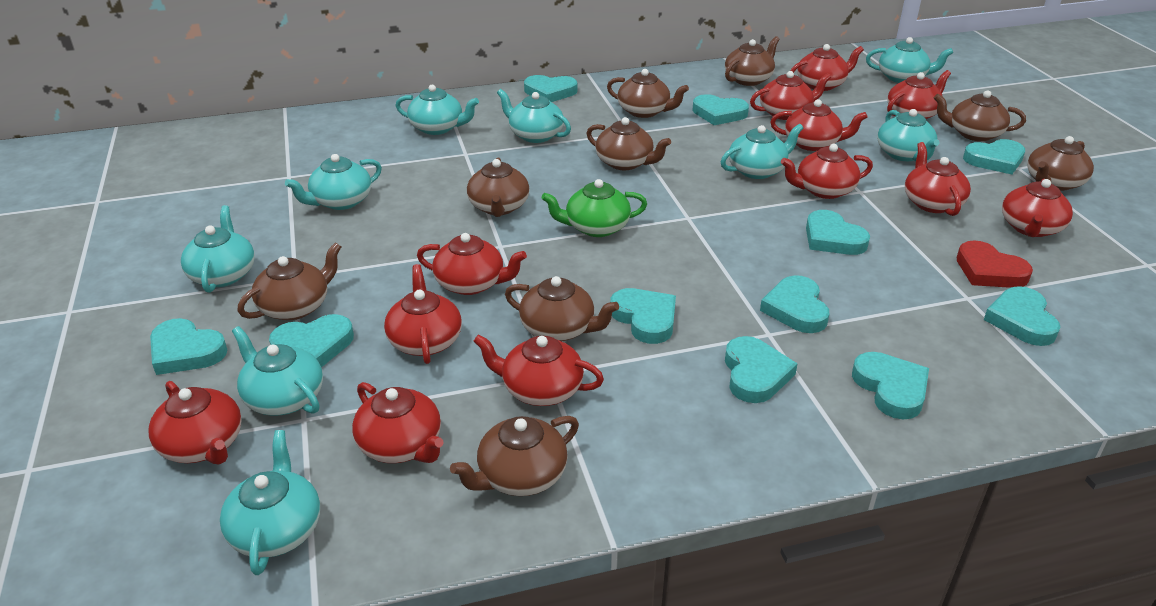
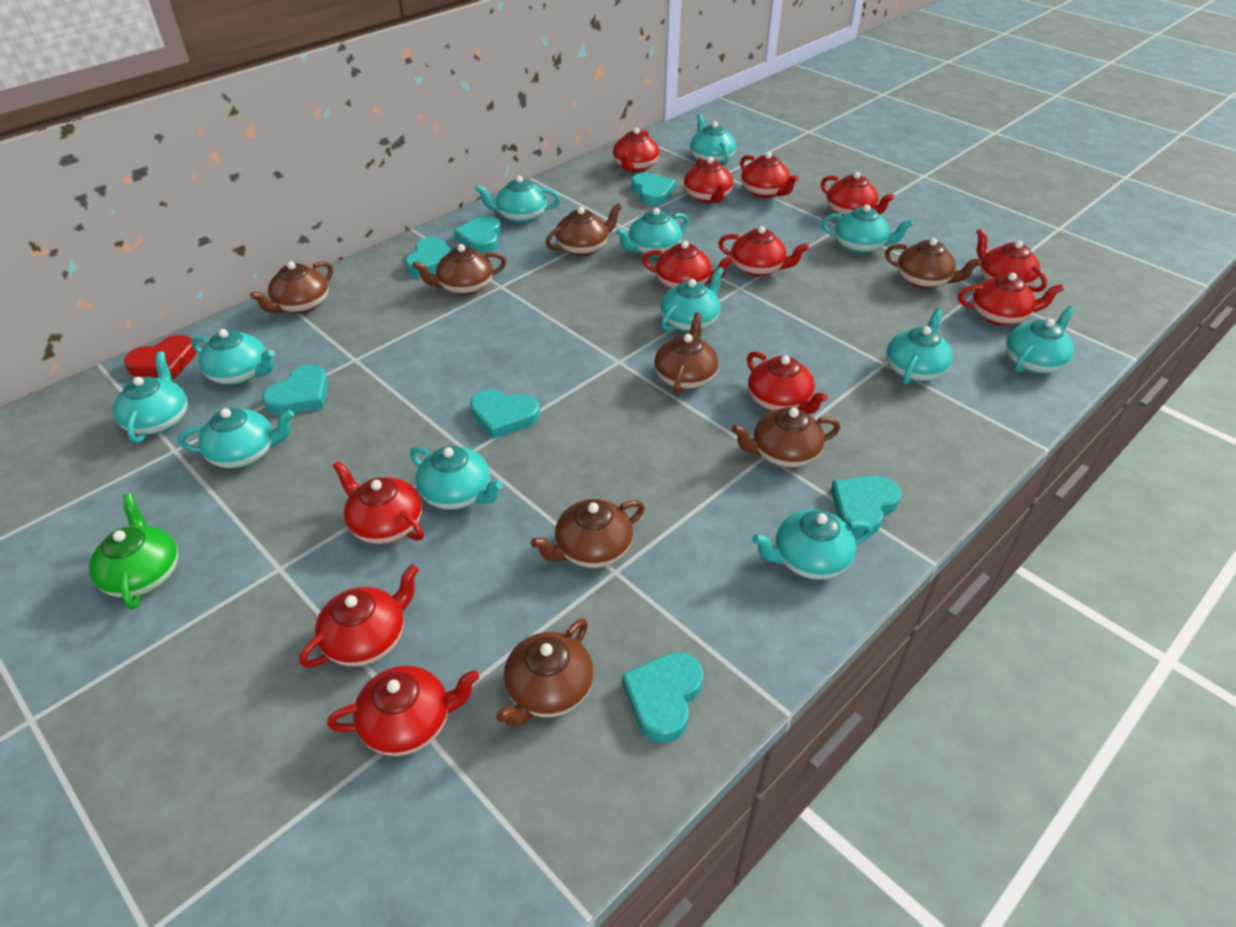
brown teapot: [238,242,341,320] [450,416,579,496] [467,157,529,217] [505,276,619,341] [587,117,671,170] [607,69,689,118] [725,36,780,86] [934,90,1026,141] [1027,136,1094,191] = 9 -> [250,261,333,314] [412,244,506,295] [496,618,594,727] [531,499,645,568] [545,203,622,256] [654,313,719,395] [732,407,840,468] [885,238,981,289] = 8
turquoise heart: [150,318,227,375] [269,314,354,367] [524,75,577,102] [610,288,676,344] [693,94,749,125] [725,336,798,403] [760,275,829,333] [806,210,870,255] [852,352,929,419] [963,139,1025,174] [984,286,1061,346] = 11 -> [262,365,328,415] [405,237,451,277] [454,216,501,254] [470,390,540,439] [622,652,703,743] [631,172,676,206] [831,476,902,536] = 7
turquoise teapot: [181,205,255,293] [220,430,320,575] [232,326,323,416] [285,154,382,210] [395,85,479,135] [497,89,571,143] [721,124,803,179] [866,37,953,83] [877,109,940,161] = 9 -> [113,351,187,443] [178,408,294,468] [192,329,275,385] [410,446,503,510] [475,176,560,223] [616,208,689,257] [661,267,724,332] [690,114,736,165] [752,509,873,580] [821,205,913,254] [886,308,953,385] [1006,306,1075,374] = 12

